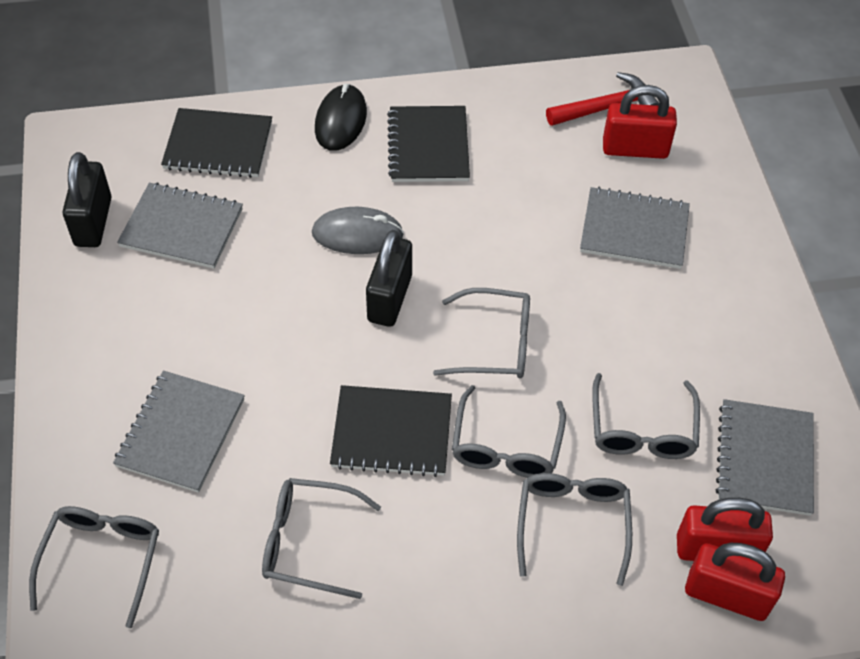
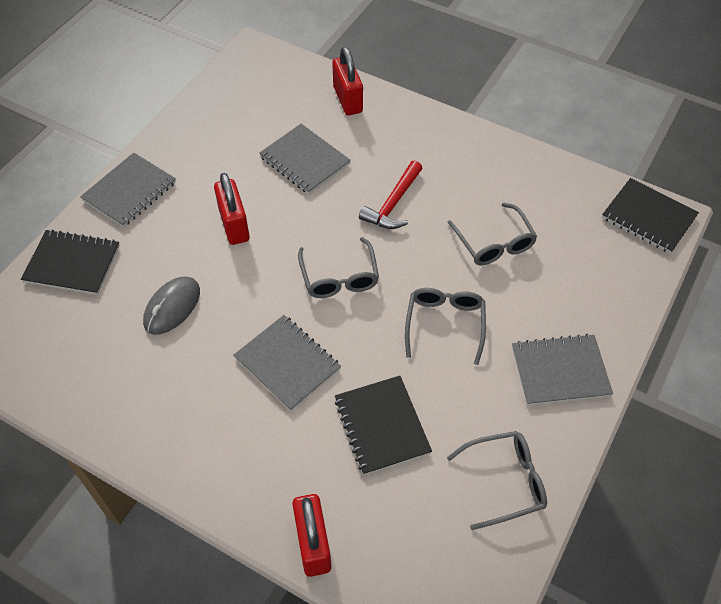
black mouse: [315,84,367,151] = 1 -> none = 0
black padlock: [63,152,111,247] [366,230,412,327] = 2 -> none = 0
grey glasses: [29,506,159,628] [262,478,381,599] [433,288,530,378] [452,385,566,478] [517,473,632,586] [592,373,700,459] = 6 -> [298,237,379,298] [405,288,486,365] [447,203,537,265] [447,431,547,530] = 4

